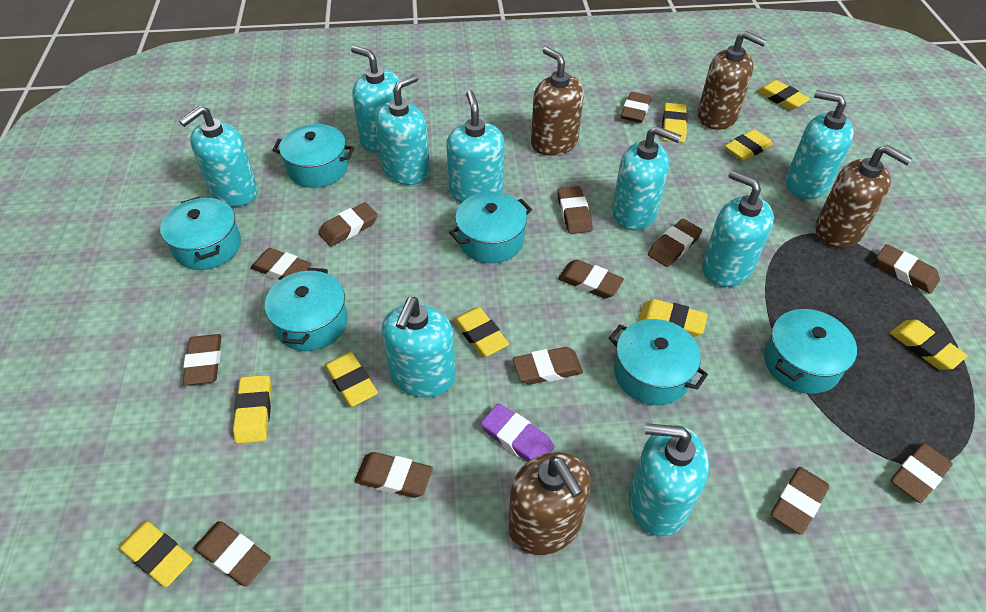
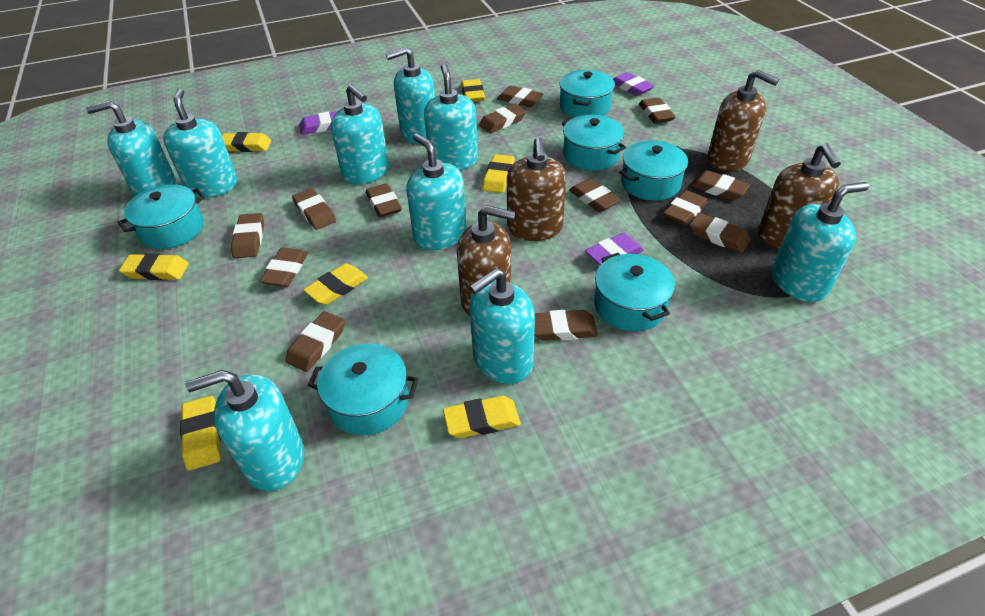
purple eraser: [481,403,554,462] = 1 -> [299,111,338,135] [585,233,644,265] [613,72,654,96] = 3
yellow eraser: [119,521,193,587] [233,375,272,444] [325,352,378,407] [453,307,509,357] [638,299,708,337] [662,103,688,142] [725,129,773,161] [757,80,810,110] [890,320,967,370] = 9 -> [119,253,189,280] [180,396,221,470] [222,132,271,152] [303,263,368,305] [443,396,521,438] [461,79,485,102] [483,154,515,193] = 7

